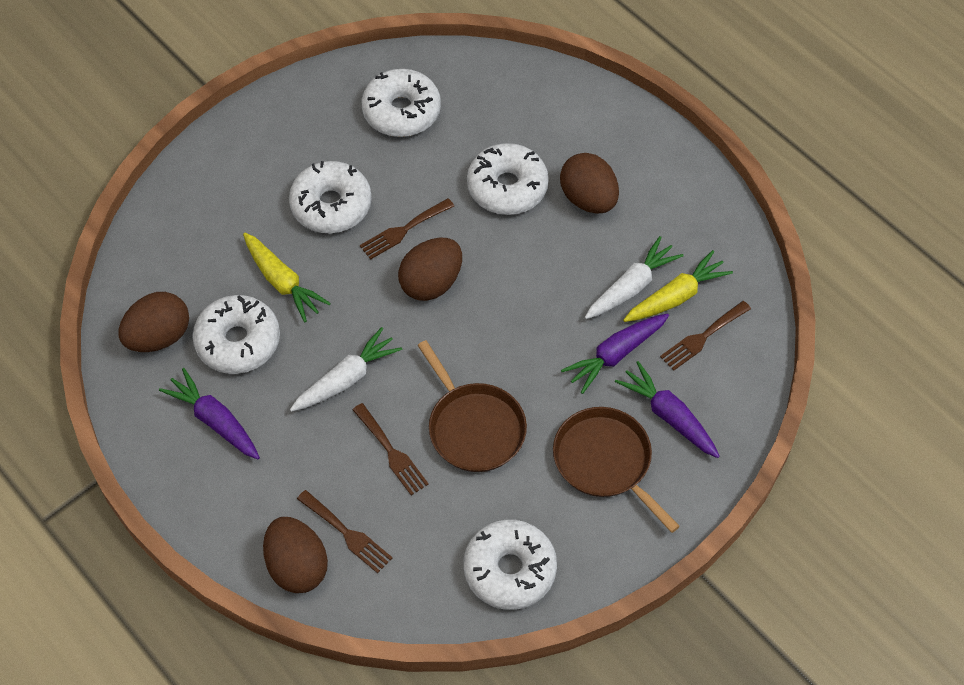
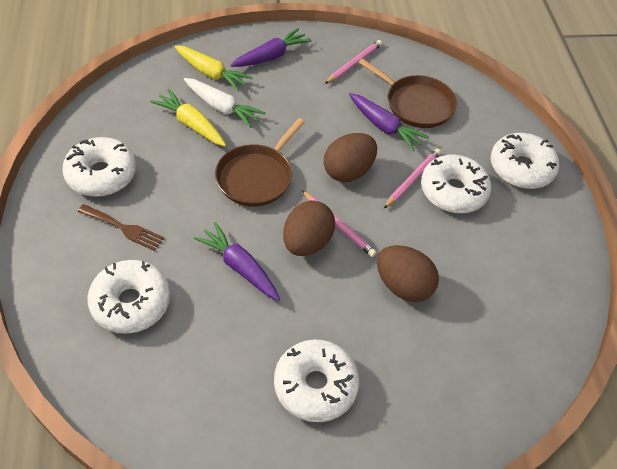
brown egg: [118,292,189,352] [263,517,328,593] [398,238,462,301] [560,153,619,214] = 4 -> [283,200,335,256] [324,133,377,182] [377,245,439,302] = 3
brown fork: [297,490,392,573] [352,403,429,495] [360,198,454,260] [660,301,751,371] = 4 -> [78,204,164,251] = 1
pink pencil: none = 0 -> [302,191,376,257] [325,40,382,84] [384,149,441,208] = 3
white carrot: [290,327,402,412] [585,236,683,319] = 2 -> [184,78,265,128] = 1

